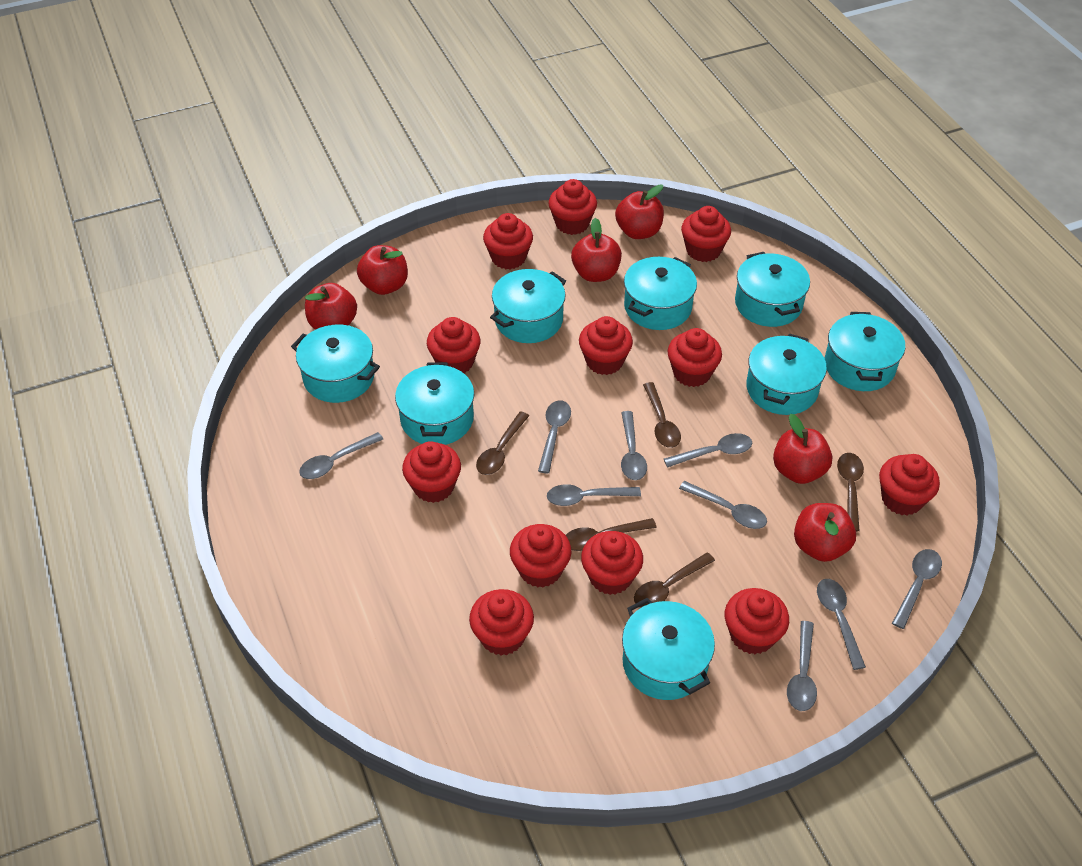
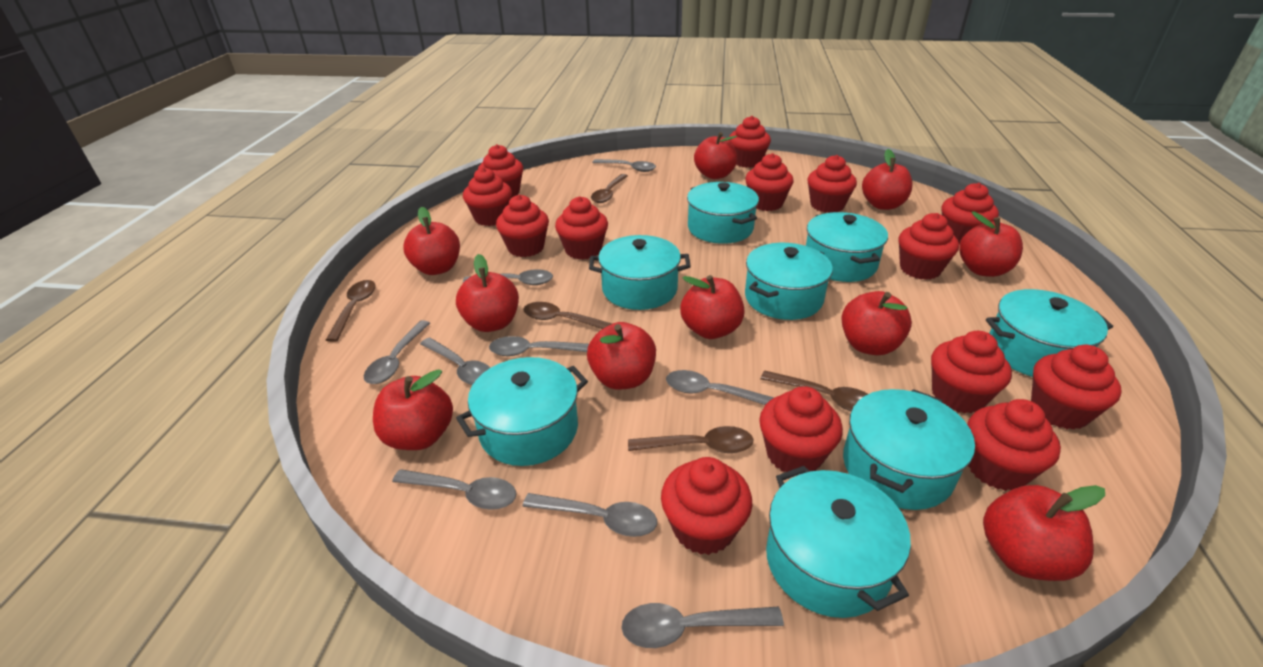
red apple: [305,283,357,330] [357,245,408,295] [571,218,622,282] [615,185,664,239] [773,414,832,484] [794,503,856,562] = 6 -> [373,369,453,450] [403,207,460,275] [456,254,519,332] [587,322,656,390] [680,275,745,339] [694,132,737,179] [841,291,912,355] [862,149,913,210] [959,211,1023,277] [983,485,1105,581] = 10
red cupcake: [402,441,461,503] [427,317,481,373] [469,589,534,656] [483,213,533,269] [510,524,571,588] [548,179,597,235] [579,316,633,375] [581,531,643,595] [667,328,722,387] [681,206,731,262] [725,588,789,654] [879,454,940,515] = 12 -> [463,167,512,226] [478,144,523,198] [496,195,549,257] [555,196,608,260] [661,457,752,555] [729,116,771,168] [745,153,793,211] [759,386,843,474] [807,155,857,213] [898,213,959,280] [931,331,1012,413] [942,183,999,244] [967,399,1061,491] [1031,345,1122,430] = 14

